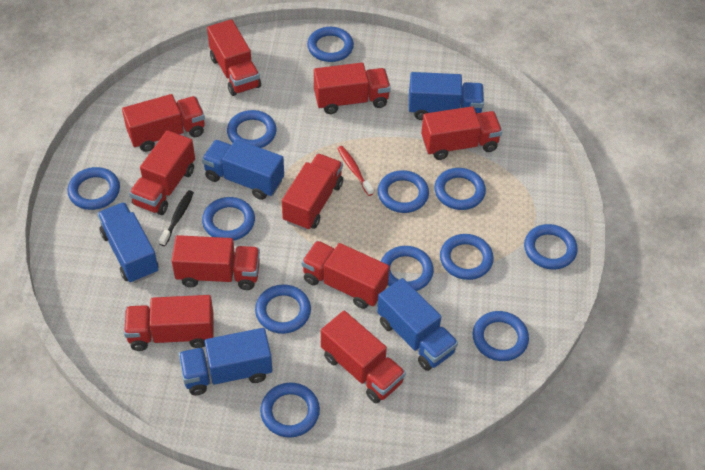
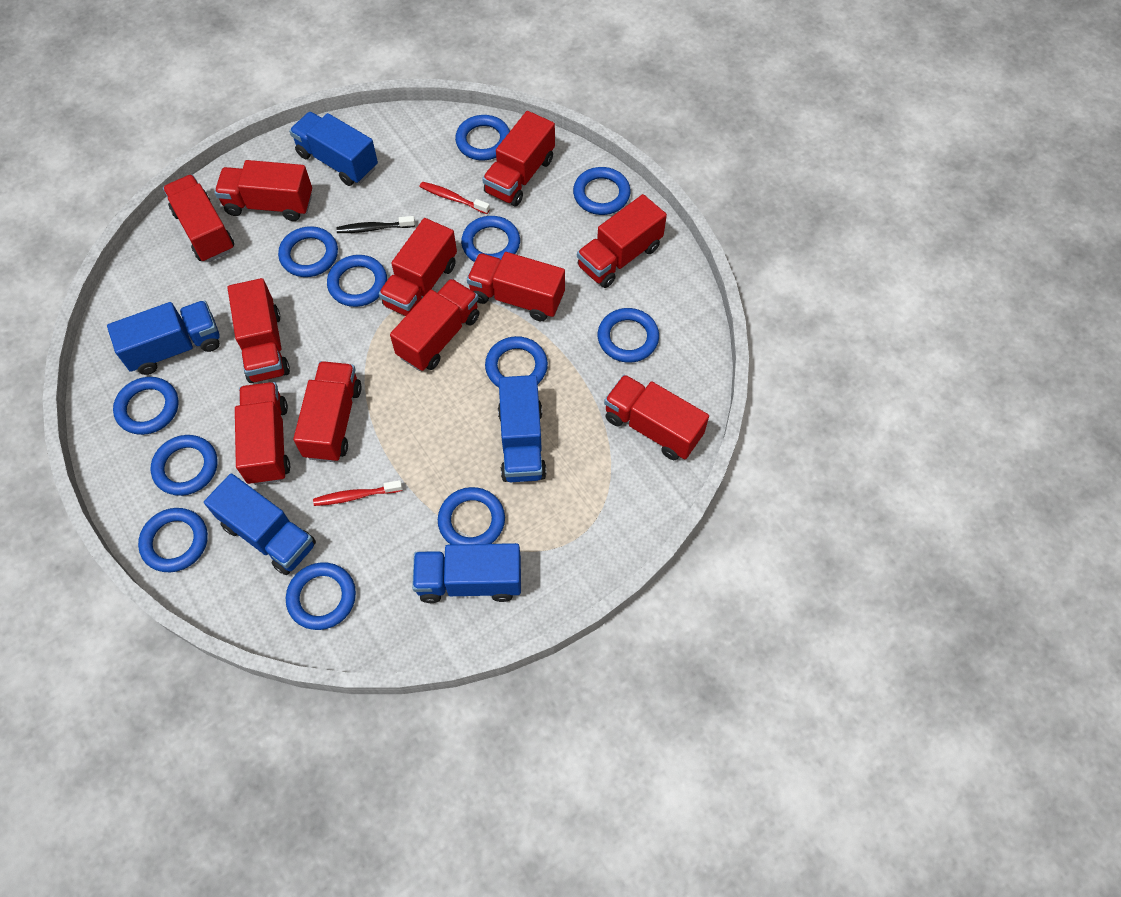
red toothbrush: [337,146,374,196] = 1 -> [313,480,403,506] [420,182,490,214] = 2
red truck: [122,94,205,152] [124,295,214,351] [129,130,195,215] [171,235,260,290] [207,19,261,96] [282,154,343,230] [302,241,390,309] [314,63,391,114] [321,311,406,403] [421,106,502,160] = 10 -> [163,175,234,262] [215,160,312,221] [228,278,290,383] [235,382,290,485] [293,361,362,462] [379,218,457,316] [390,279,479,371] [467,252,565,321] [482,111,555,207] [577,194,667,288] [604,374,709,460] = 11

